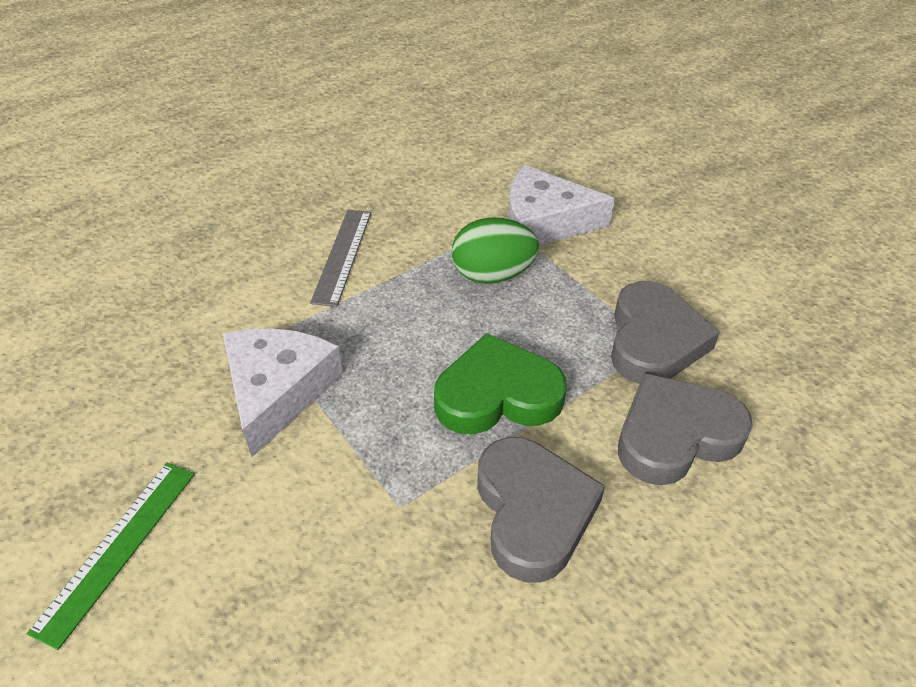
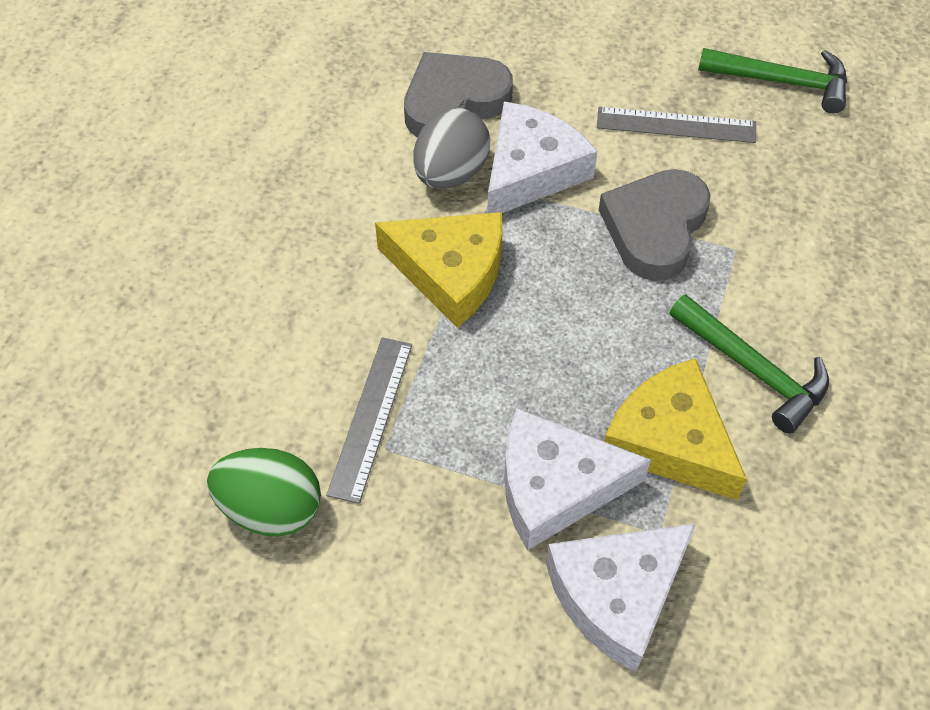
green hammer: none = 0 -> [670,294,829,434] [698,48,847,114] = 2
green heart: [434,333,567,434] = 1 -> none = 0
green ruler: [27,462,195,650] = 1 -> none = 0
grey egg: none = 0 -> [413,108,490,189] = 1
grey heart: [477,437,605,583] [611,281,720,384] [618,373,753,485] = 3 -> [404,52,513,138] [599,169,711,281] = 2
grey ruler: [310,210,371,307] = 1 -> [326,337,412,504] [597,107,756,143] = 2
white cheese: [223,328,343,457] [509,165,615,245] = 2 -> [487,101,598,213] [504,408,651,551] [546,523,696,673] = 3
yellow cheese: none = 0 -> [375,212,502,328] [604,358,747,500] = 2

